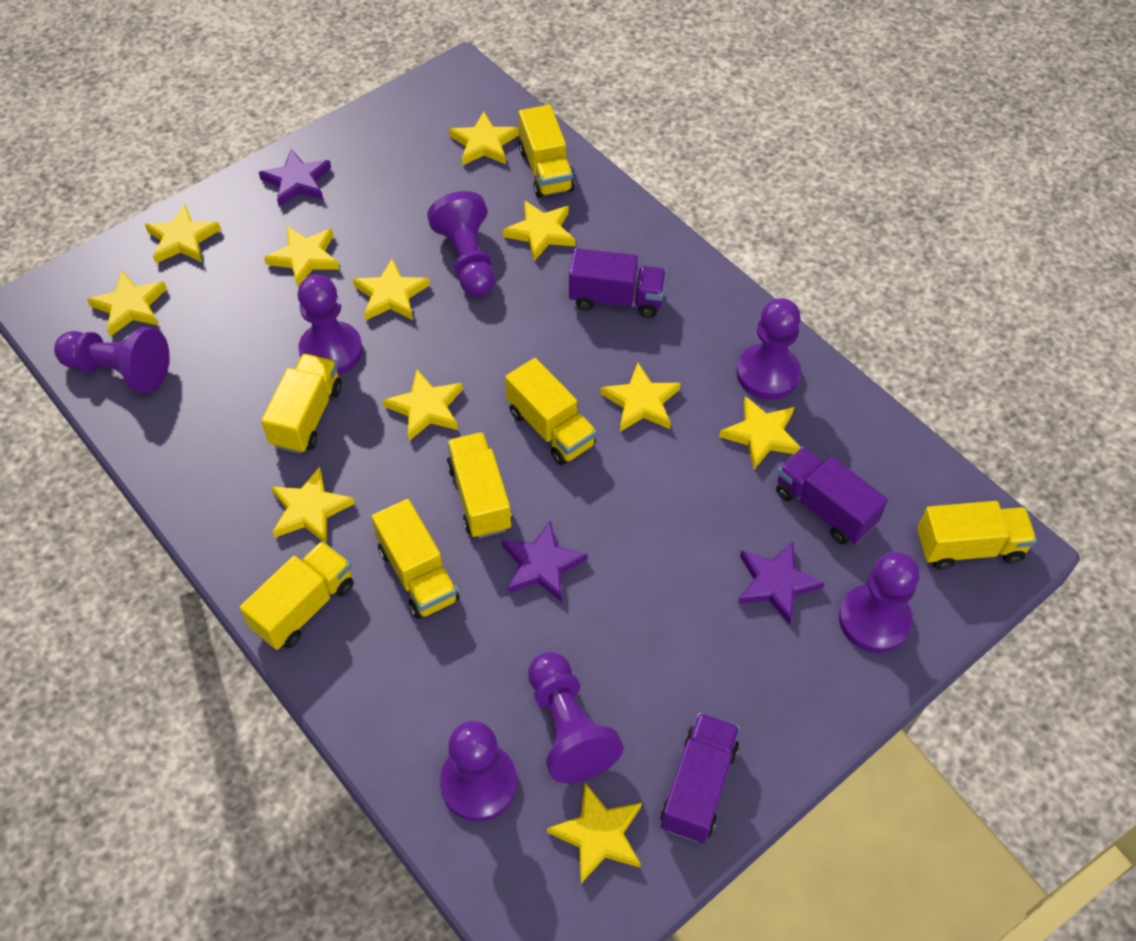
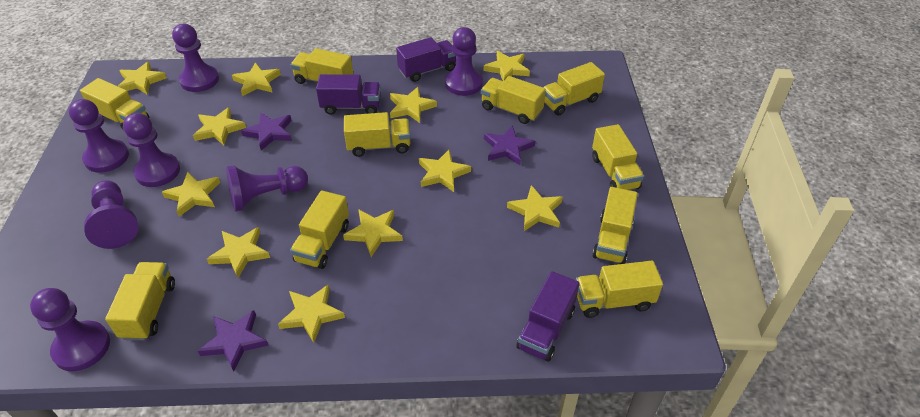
yellow truck: [240,541,354,650] [261,354,342,454] [371,499,459,619] [447,432,512,538] [505,358,597,465] [519,105,575,198] [917,501,1037,570] = 7 -> [80,78,149,131] [105,262,175,340] [290,48,353,84] [290,190,349,269] [344,112,411,157] [481,76,546,124] [543,62,605,116] [576,261,663,318] [592,124,644,190] [592,187,638,264] = 10

